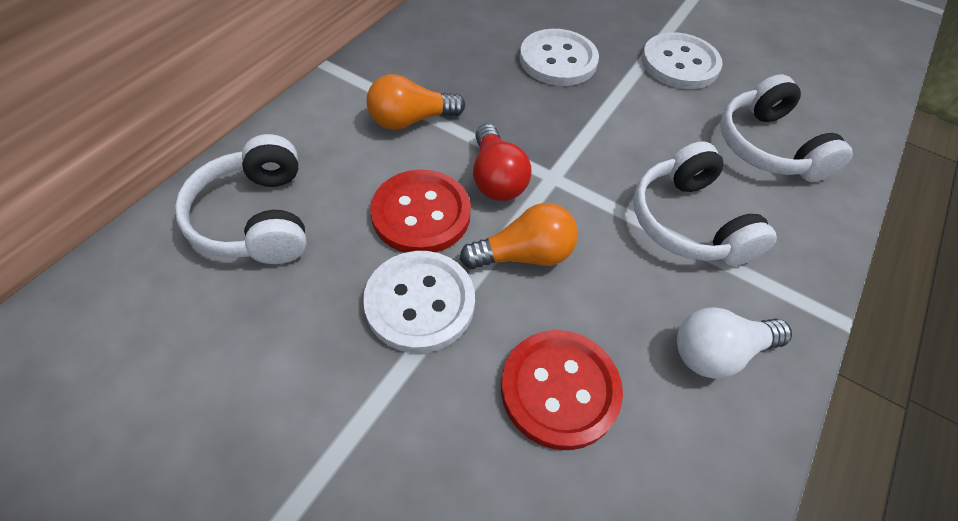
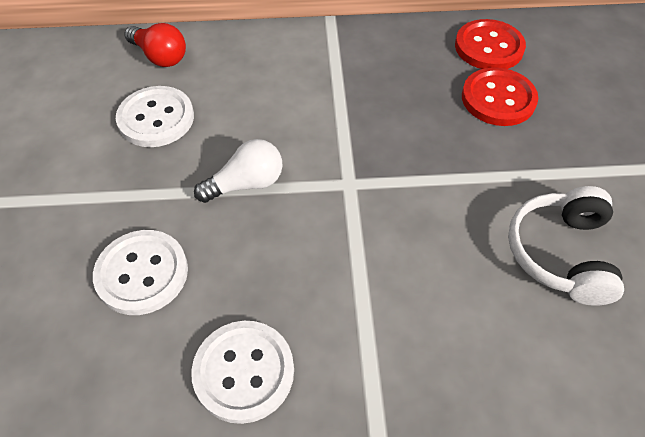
orange light bulb: [367,74,465,130] [460,203,578,269] = 2 -> none = 0
white headphones: [175,134,307,264] [633,141,777,266] [720,74,853,182] = 3 -> [508,186,624,306] = 1

